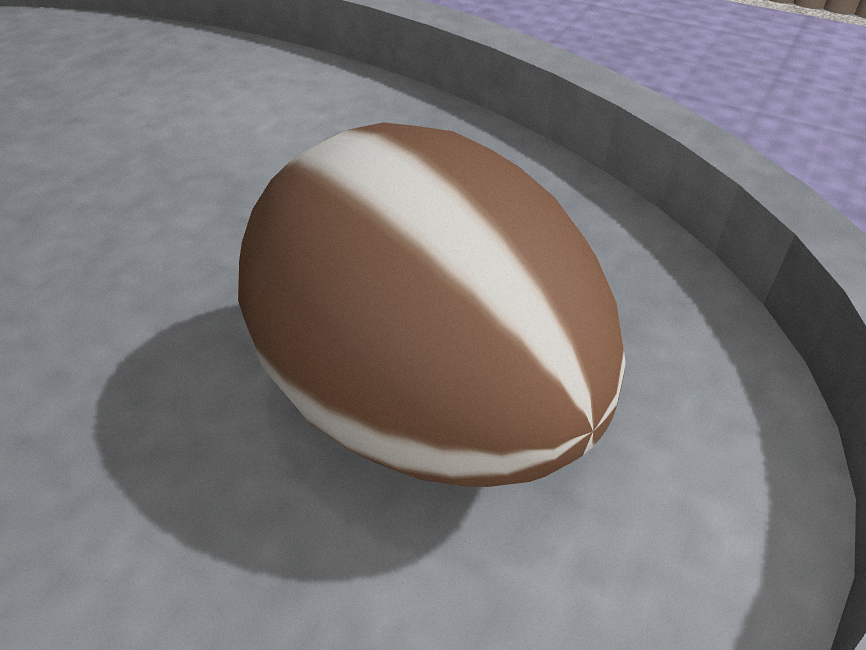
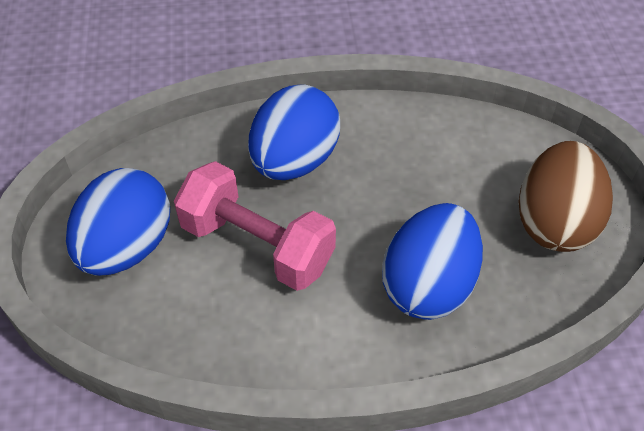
blue egg: none = 0 -> [66,168,170,276] [248,85,340,180] [382,203,483,320] = 3
pink dumbbell: none = 0 -> [174,161,336,291] = 1

